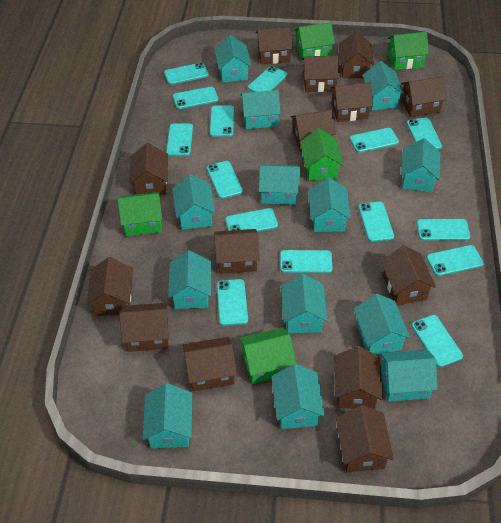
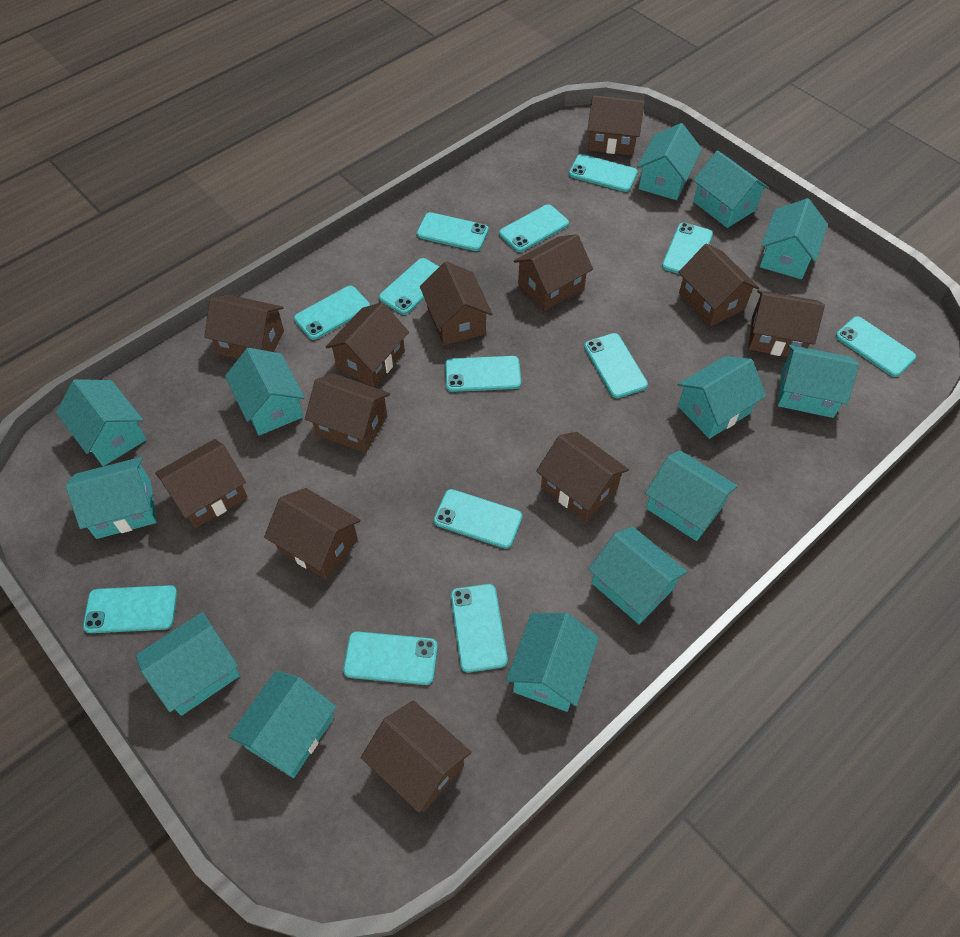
brown house: [86,257,133,316] [119,303,169,352] [129,143,168,195] [183,337,237,391] [214,229,259,274] [256,27,293,64] [291,110,336,152] [302,55,340,92] [330,82,373,122] [334,346,383,409] [336,405,394,472] [339,31,374,78] [381,245,436,305] [401,76,447,117] = 14 -> [155,439,247,528] [204,295,284,359] [264,488,361,580] [305,374,390,453] [326,302,409,387] [361,700,471,813] [420,261,492,345] [514,234,593,311] [536,432,629,522] [587,95,645,155] [678,243,759,326] [749,290,825,357] = 12
green house: [117,192,162,236] [239,327,297,384] [294,22,335,61] [300,128,343,181] [388,32,429,70] = 5 -> none = 0
turquoise phone: [164,63,209,85] [166,123,193,156] [173,87,218,109] [207,161,243,199] [210,105,234,137] [217,279,248,326] [225,208,278,232] [248,66,288,92] [280,250,333,273] [350,128,399,153] [358,202,394,242] [407,118,442,149] [412,315,463,367] [417,219,470,241] [427,245,484,276] = 15 -> [83,585,177,633] [294,286,370,340] [343,631,438,685] [379,258,439,315] [417,212,489,251] [434,489,522,549] [445,356,521,392] [451,584,508,673] [499,204,569,252] [569,154,638,192] [584,333,648,398] [662,222,713,274] [836,316,916,377] = 13

